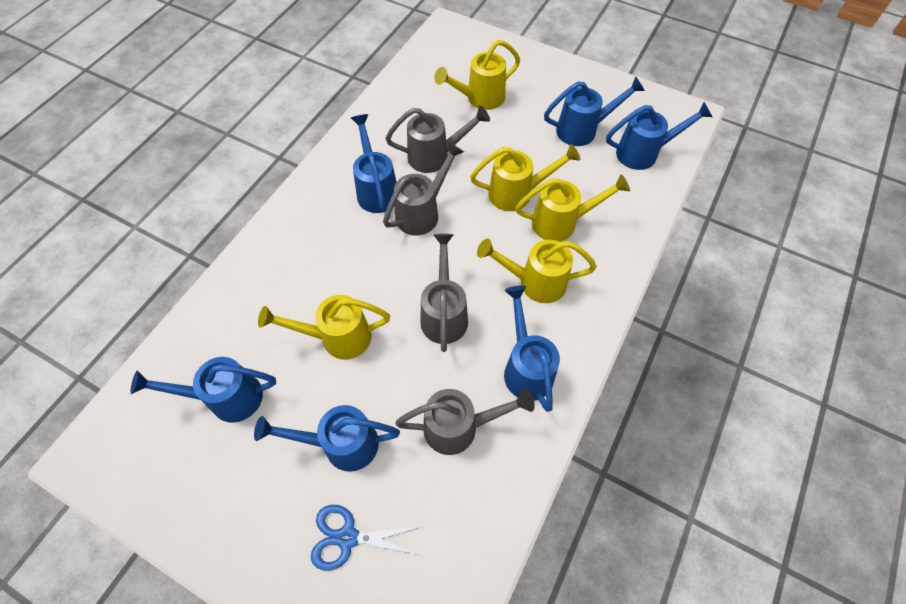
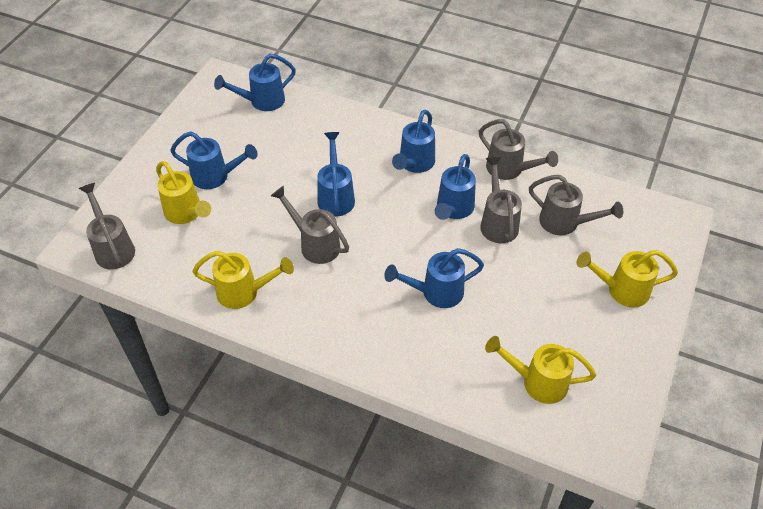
blue scissors: [311,505,424,571] = 1 -> none = 0
grey watering can: [383,142,464,236] [386,106,490,173] [395,388,535,455] [420,234,468,352] = 4 -> [79,183,135,270] [271,186,349,264] [479,119,558,180] [480,157,522,243] [529,175,623,235] = 5
yellow watering can: [258,295,390,360] [434,40,520,110] [470,144,580,211] [477,239,597,303] [515,174,630,242] = 5 -> [156,161,211,224] [192,251,294,309] [485,336,596,404] [577,250,678,308] = 4

